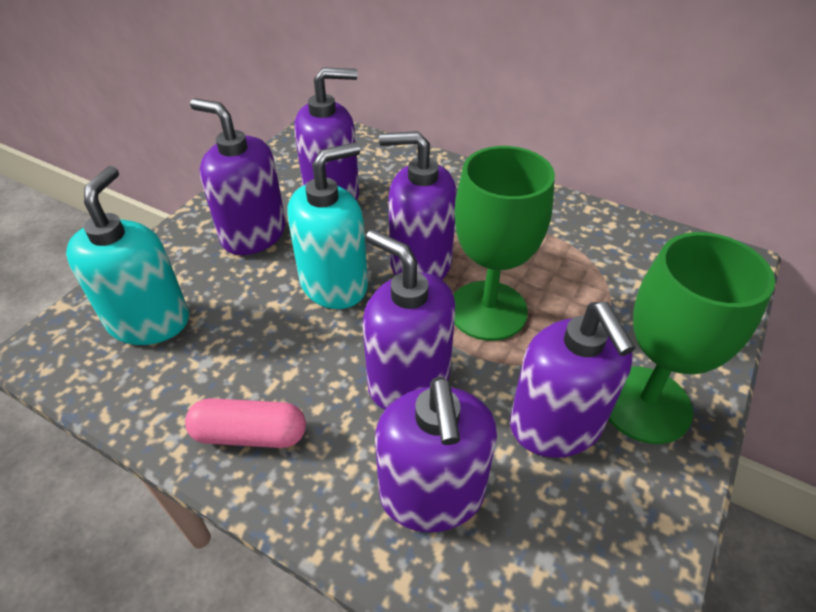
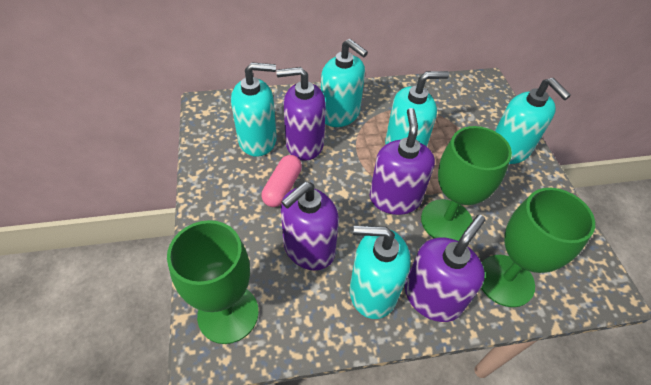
green goblet: [453,146,555,341] [608,232,775,444] = 2 -> [167,220,259,344] [421,126,512,241] [481,188,595,307] = 3
purple soap dispenser: [190,98,286,255] [294,67,359,201] [362,230,455,410] [375,377,497,532] [379,131,457,280] [510,302,635,458] = 6 -> [276,67,326,161] [281,182,339,271] [370,108,435,215] [405,214,485,322] = 4
turquoise soap dispenser: [66,166,189,345] [287,142,368,309] = 2 -> [231,62,277,157] [321,39,368,127] [350,226,411,319] [385,71,449,146] [495,78,571,164] = 5

